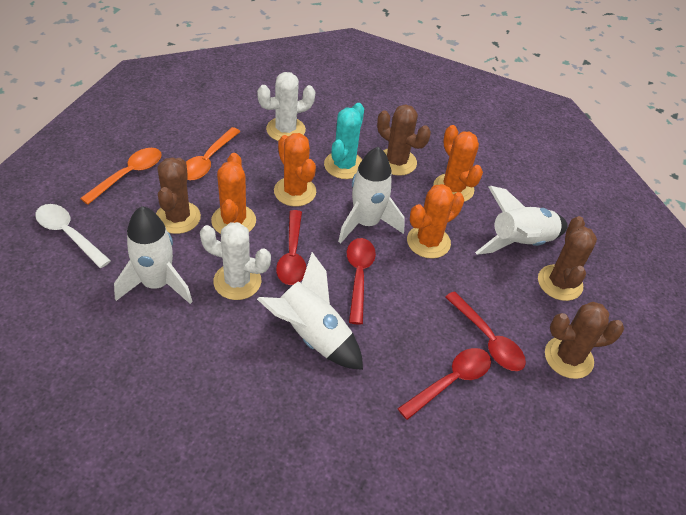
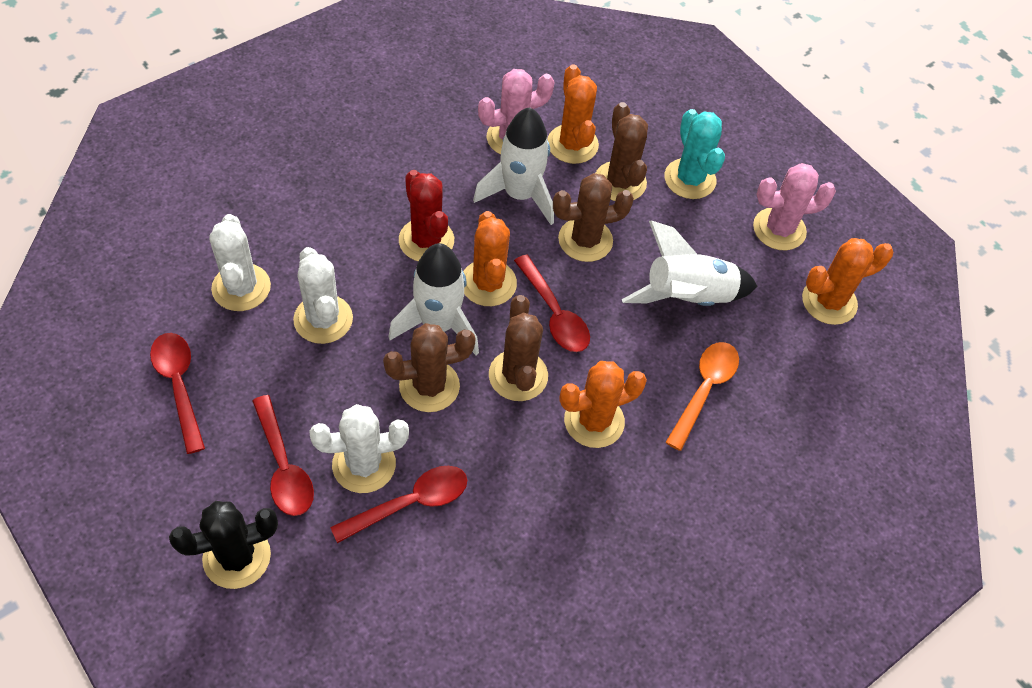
black cactus: none = 0 -> [169,501,278,589] = 1
orange spoon: [80,148,162,205] [186,127,241,180] = 2 -> [665,342,739,451] = 1
pink cactus: none = 0 -> [478,69,555,155] [753,163,836,250] = 2
red cactus: none = 0 -> [399,170,454,261] = 1
white cactus: [200,222,271,300] [257,72,315,141] = 2 -> [209,214,271,311] [293,247,353,344] [309,404,409,493] = 3
white rocket: [114,206,193,304] [257,252,363,370] [338,147,405,243] [475,186,568,255] = 4 -> [388,243,479,356] [473,107,554,225] [622,220,757,306] = 3
white spoon: [35,204,111,268] = 1 -> none = 0

